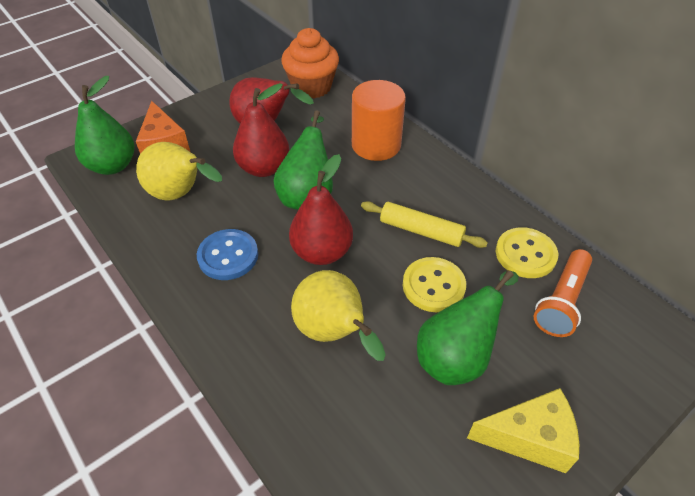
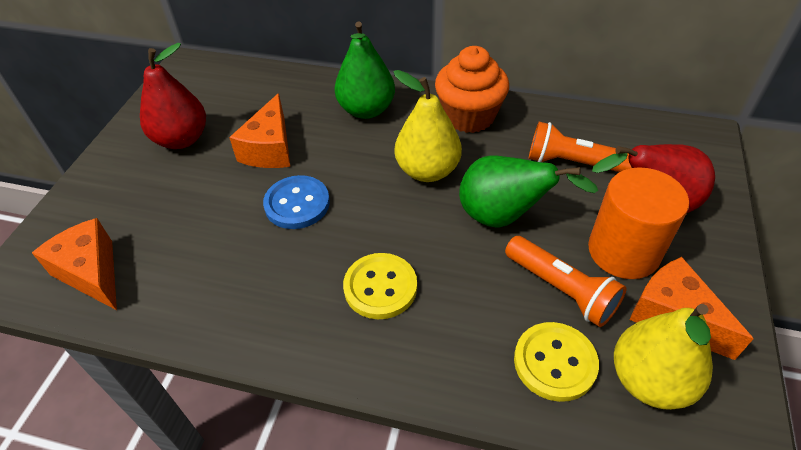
green pear: [75,76,135,175] [273,111,333,210] [417,270,519,385] = 3 -> [335,21,395,119] [459,156,598,227] = 2
orange cheese: [136,101,190,154] = 1 -> [32,218,117,310] [229,93,290,168] [630,257,754,360] = 3
orange flashlight: [534,249,592,337] = 1 -> [505,236,627,327] [529,122,632,172] = 2
red pear: [229,77,314,123] [233,83,289,177] [289,154,353,265] = 3 -> [140,43,206,149] [592,144,715,213] = 2
yellow cheese: [467,388,579,473] = 1 -> none = 0
yellow rolling pin: [361,201,488,248] = 1 -> none = 0

